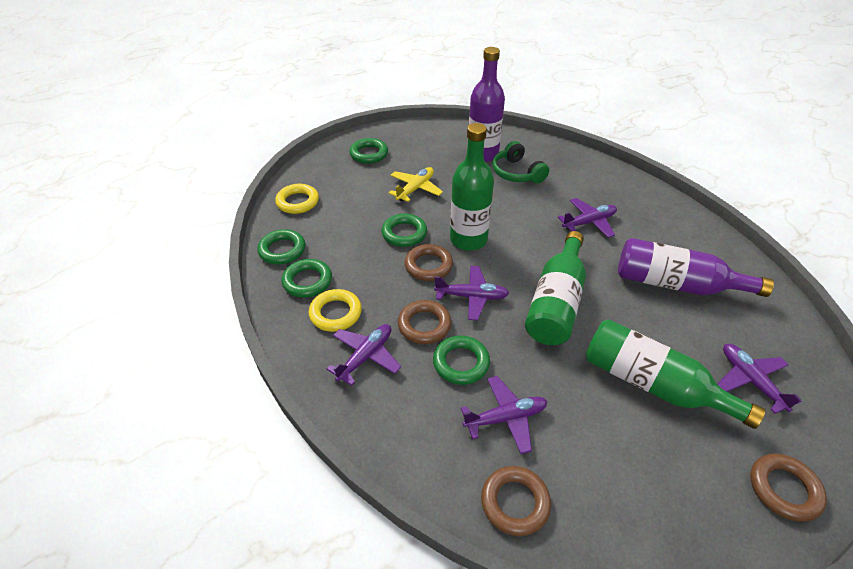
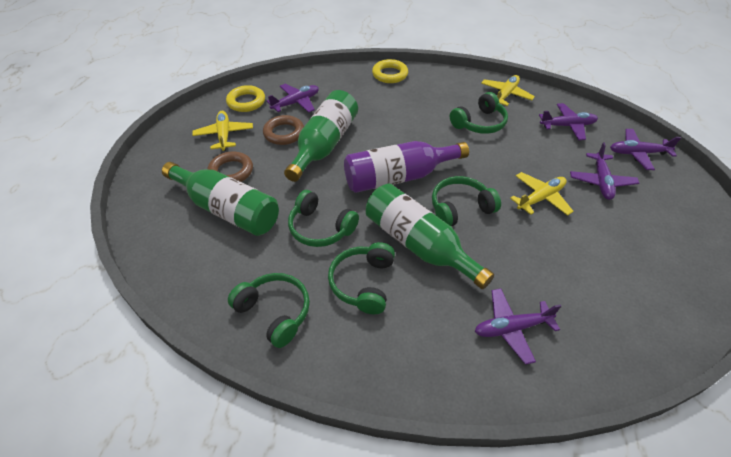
brown ring: [398,300,451,344] [404,244,453,281] [481,466,551,536] [750,454,827,522] = 4 -> [207,152,253,182] [263,115,304,145] = 2
green headphones: [492,141,549,183] = 1 -> [228,273,310,348] [288,190,359,247] [328,242,395,314] [432,176,501,226] [450,92,508,134] = 5
green ring: [257,229,305,265] [282,259,332,298] [349,138,388,164] [382,213,427,247] [433,336,490,385] = 5 -> none = 0
purple bottle: [469,47,505,162] [618,238,774,297] = 2 -> [344,141,469,193] = 1
yellow plane: [389,167,443,202] = 1 -> [192,111,253,151] [481,75,535,106] [510,172,574,216] = 3

